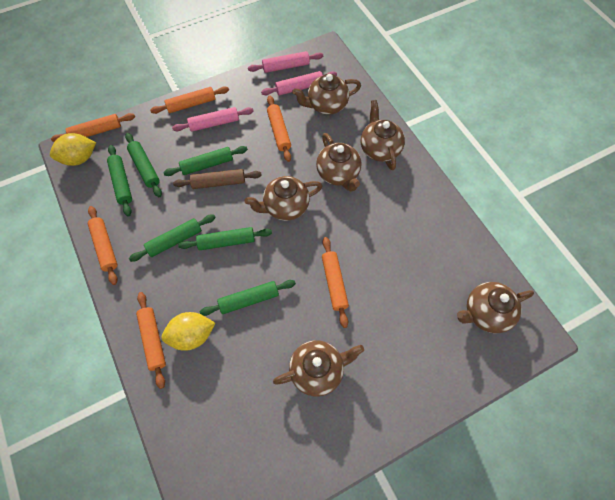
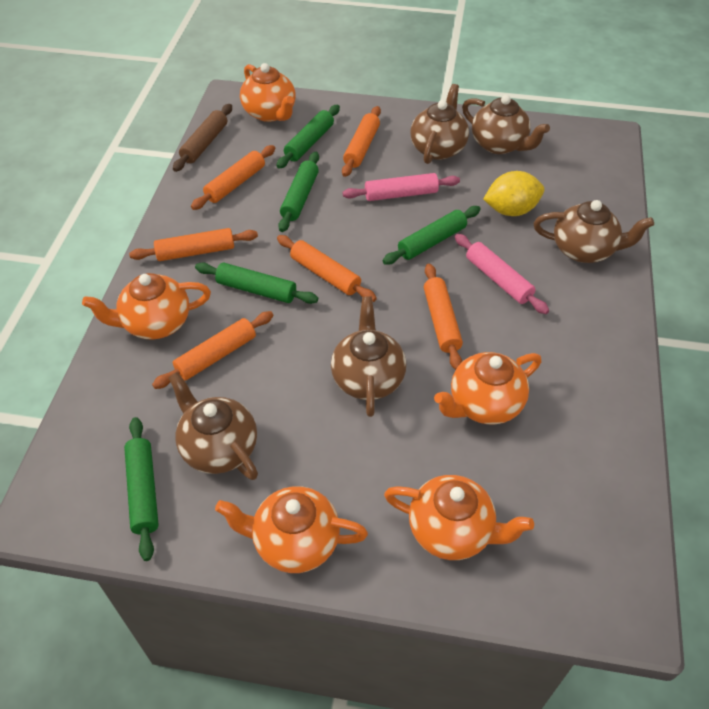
brown teapot: [244,176,322,221] [273,340,364,397] [293,74,361,115] [316,133,362,192] [361,100,405,170] [457,282,534,333] = 6 -> [168,372,258,480] [331,296,406,417] [410,84,469,164] [462,95,550,154] [534,200,654,263] = 5
green rolling pin: [107,145,132,216] [125,133,162,197] [129,214,216,262] [163,146,248,176] [178,227,272,250] [200,280,296,316] = 6 -> [124,417,159,561] [195,262,318,304] [276,105,340,169] [278,152,319,232] [383,206,481,264] = 5
orange teapot: none = 0 -> [82,273,211,339] [215,486,368,573] [240,63,296,122] [384,475,534,560] [434,352,541,424] = 5
pink rolling pin: [172,107,254,132] [248,51,323,73] [261,71,337,96] = 3 -> [342,173,460,201] [455,234,549,314] = 2
yellow lemon: [50,133,96,166] [161,312,215,351] = 2 -> [483,171,544,216] = 1

